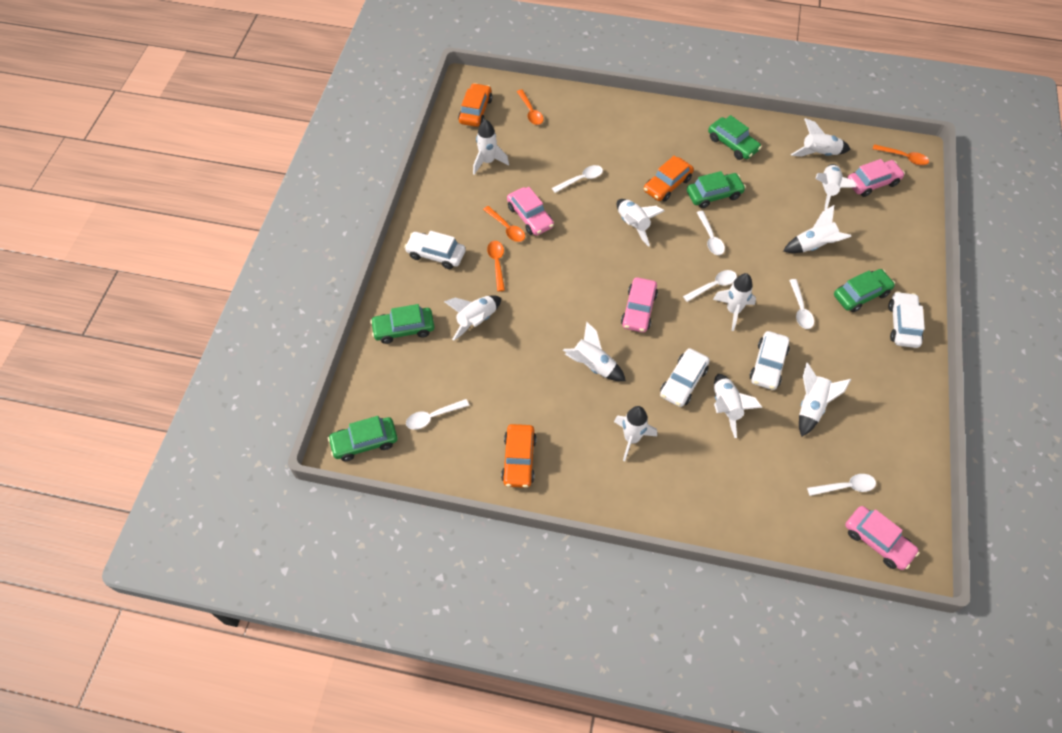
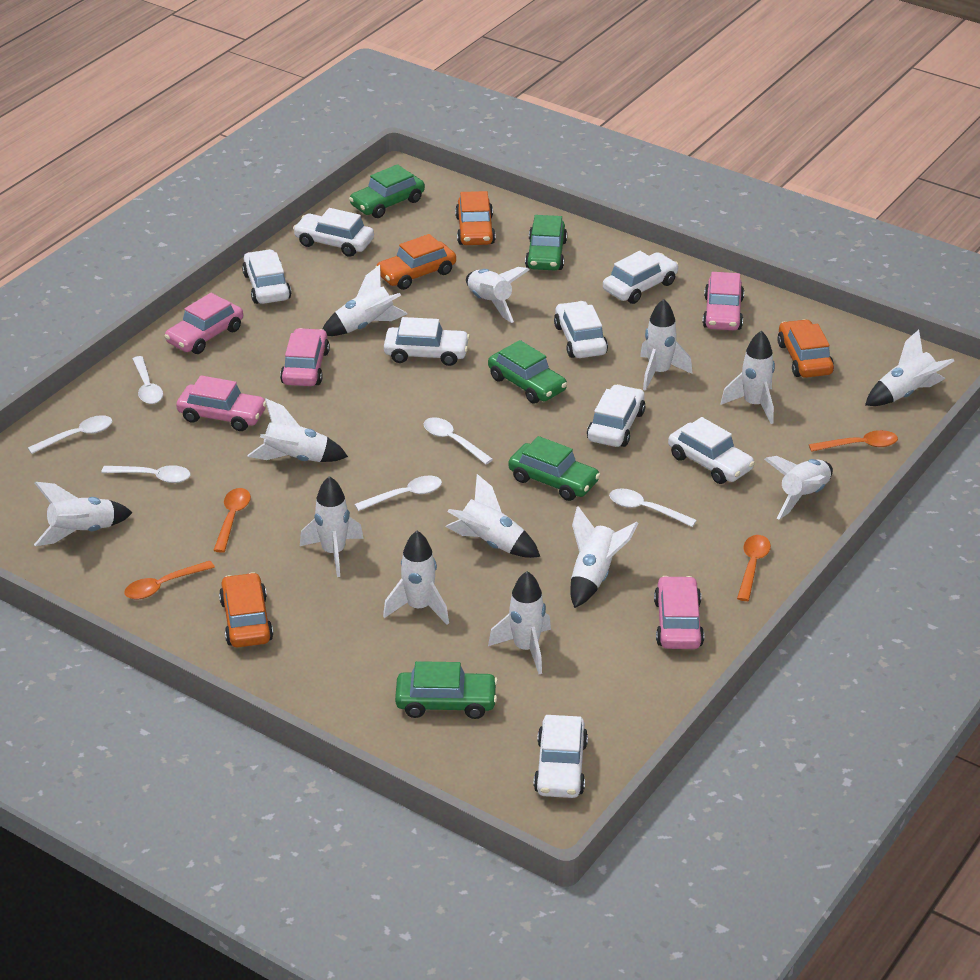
orange car: [458,83,492,127] [501,424,537,488] [644,156,694,202] = 3 -> [219,572,273,647] [375,234,456,290] [455,191,495,245] [777,319,834,378] = 4
pink car: [507,187,554,236] [621,277,658,332] [845,506,919,570] [847,159,905,197] = 4 -> [164,293,243,354] [176,375,266,431] [280,328,330,386] [654,576,704,649] [702,272,744,330] = 5
white car: [404,231,466,269] [660,348,710,407] [749,331,790,390] [888,291,925,348] = 4 -> [242,249,291,304] [293,208,374,257] [384,317,470,366] [533,715,588,798] [554,301,608,358] [587,384,645,447] [603,251,679,304] [668,417,755,484] = 8
white rocket: [444,295,501,341] [473,119,509,175] [563,321,626,381] [614,406,657,461] [617,199,664,246] [713,273,756,331] [714,374,763,438] [783,205,851,253] [791,118,850,156] [799,363,851,437] [816,164,856,210] = 11 -> [34,482,133,546] [247,398,348,462] [300,476,364,577] [323,265,408,336] [383,531,449,625] [445,474,540,558] [466,267,529,323] [488,571,551,674] [570,506,639,608] [640,299,693,391] [721,331,775,424] [764,456,833,520] [865,330,954,406] = 13

